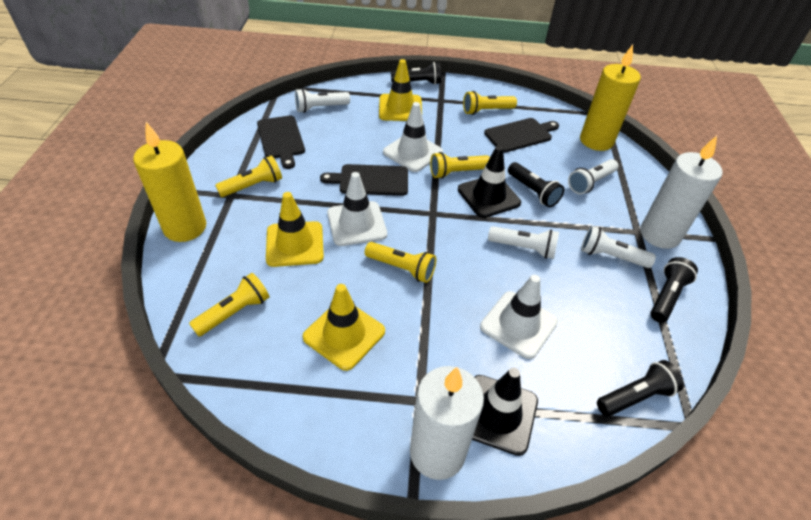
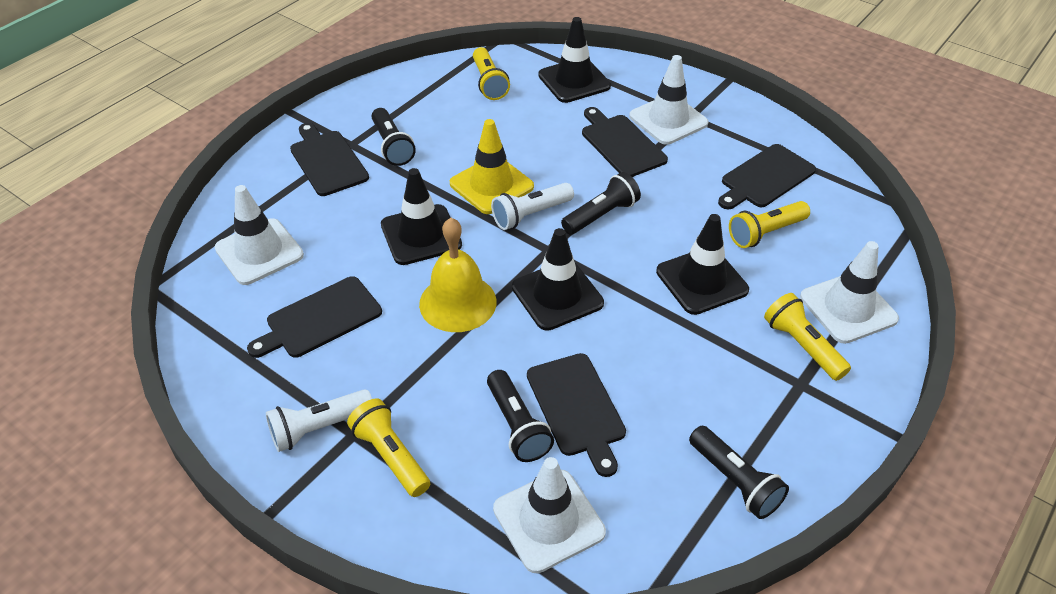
black cutting board: [257,116,305,169] [320,164,408,196] [484,118,559,153] = 3 -> [247,276,382,358] [290,123,369,196] [527,353,626,477] [582,107,668,177] [718,144,816,209] = 5
black traffic cone: [458,146,521,218] [472,368,538,456] = 2 -> [381,168,462,265] [512,228,604,331] [538,17,611,103] [656,214,749,315] = 4
white candle: [410,366,484,480] [640,136,723,249] = 2 -> none = 0
white flashlight: [295,88,350,113] [488,226,559,259] [568,159,618,194] [581,226,656,268] = 4 -> [266,389,372,452] [491,183,574,230] = 2
white traffic cone: [327,172,387,246] [383,102,443,172] [480,275,558,359] = 3 -> [215,185,304,285] [493,457,606,573] [629,55,709,145] [800,241,899,344] = 4
yellow bell: none = 0 -> [419,218,497,332] = 1
yellow candle: [133,122,206,242] [580,45,641,151] = 2 -> none = 0
yellow flashlight: [189,273,269,336] [215,156,282,197] [365,242,436,283] [430,152,490,179] [463,91,517,115] = 5 -> [347,399,430,497] [473,47,510,100] [729,201,810,248] [764,293,851,381] = 4
yellow traffic cone: [266,192,324,267] [303,284,385,371] [379,59,422,121] = 3 -> [450,119,534,214] = 1

